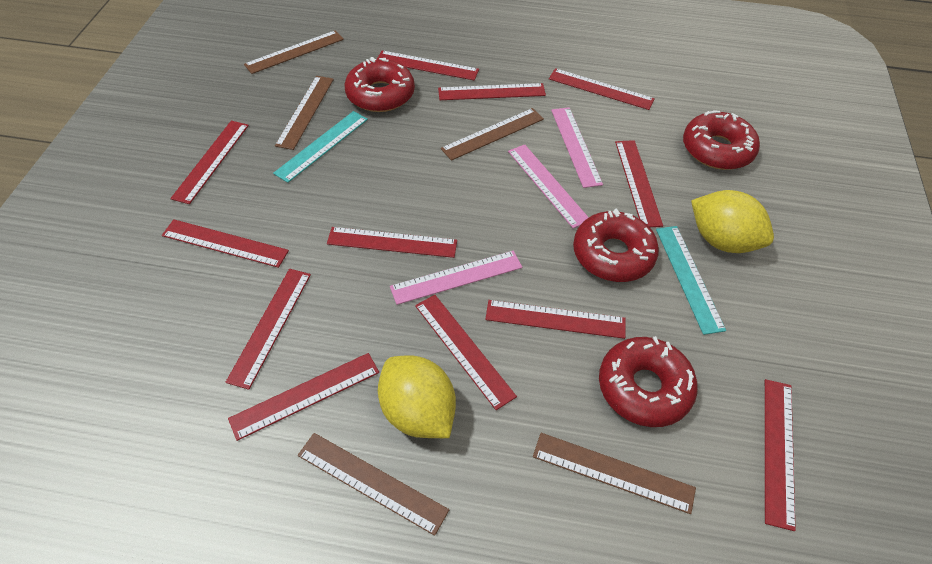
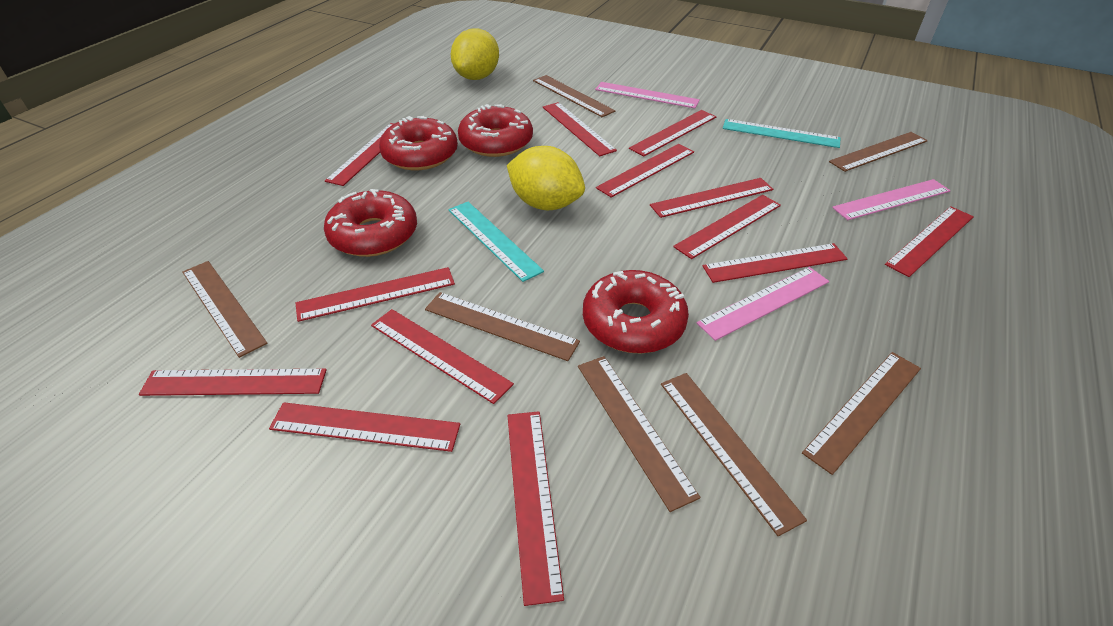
brown ruler: [244,30,344,74] [275,76,334,150] [298,433,449,536] [441,108,544,161] [533,433,696,514] = 5 -> [182,261,268,358] [425,292,580,361] [533,75,615,117] [578,356,700,512] [661,373,807,536] [802,352,921,475] [829,132,928,172] = 7
red ruler: [162,219,289,268] [170,121,249,204] [226,269,311,390] [228,353,379,441] [327,227,457,258] [377,51,479,80] [415,295,517,410] [438,83,546,100] [485,300,626,339] [549,68,655,110] [615,140,663,227] [765,379,796,531] = 12 -> [139,369,327,396] [269,402,460,452] [296,267,455,322] [325,123,394,186] [371,309,514,404] [507,411,564,606] [543,102,617,156] [596,144,694,198] [629,110,716,156] [650,178,773,218] [673,195,781,259] [703,243,848,283] [885,206,974,277] = 13

